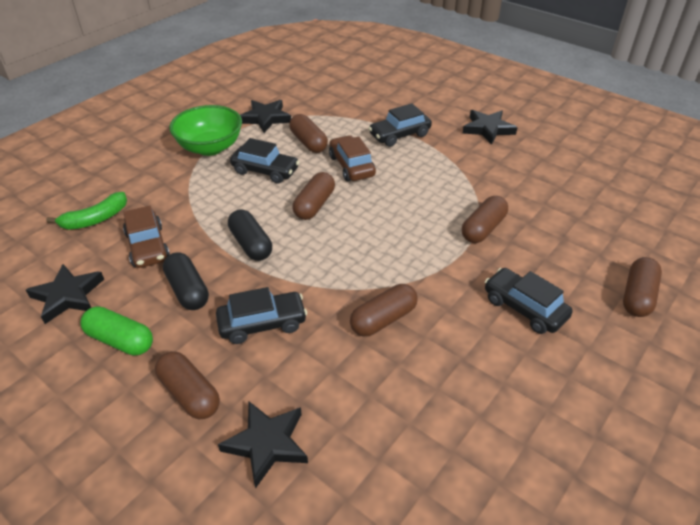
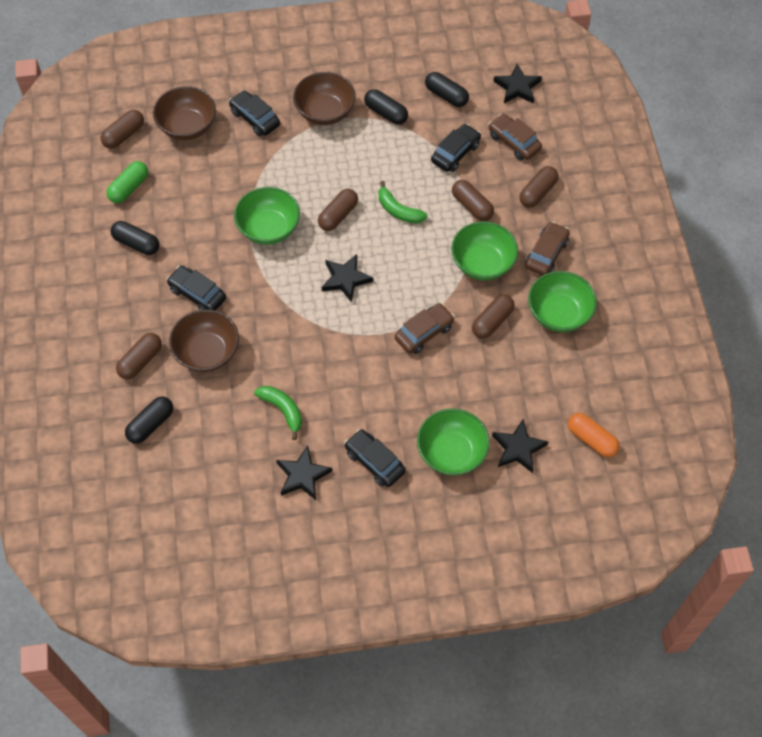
black capsule: [163,252,209,310] [228,209,272,261] = 2 -> [110,221,159,255] [125,397,173,444] [364,89,408,125] [425,72,469,107] = 4
brown bowl: none = 0 -> [153,86,216,140] [169,309,239,372] [293,72,356,125] = 3
brown car: [123,206,170,268] [329,135,376,181] = 2 -> [395,303,455,354] [489,114,542,160] [525,221,570,276] = 3
green banana: [46,192,127,230] = 1 -> [254,386,302,440] [379,181,428,224] = 2
green bowl: [169,105,242,156] = 1 -> [234,187,300,245] [417,408,490,475] [451,221,518,280] [528,271,597,332] = 4
orange capsule: none = 0 -> [568,413,620,457] = 1

